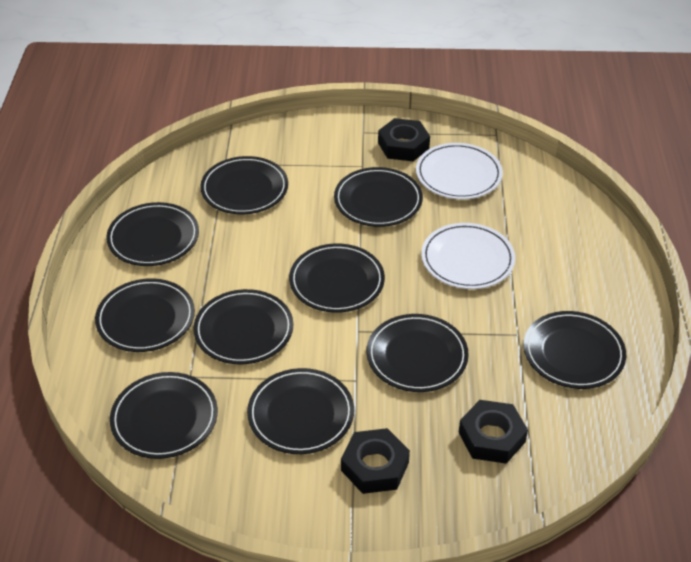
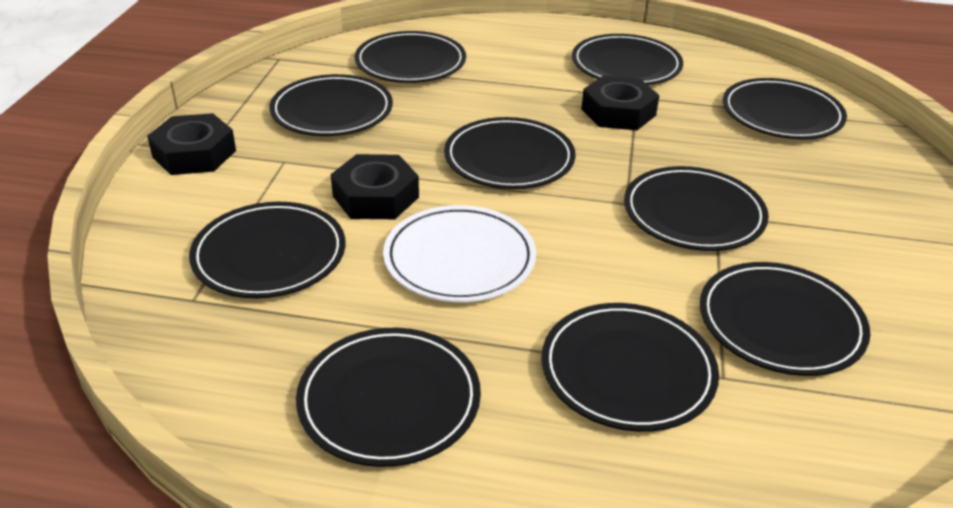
white plate: [416,143,503,199] [421,223,515,289] = 2 -> [383,205,536,302] = 1

